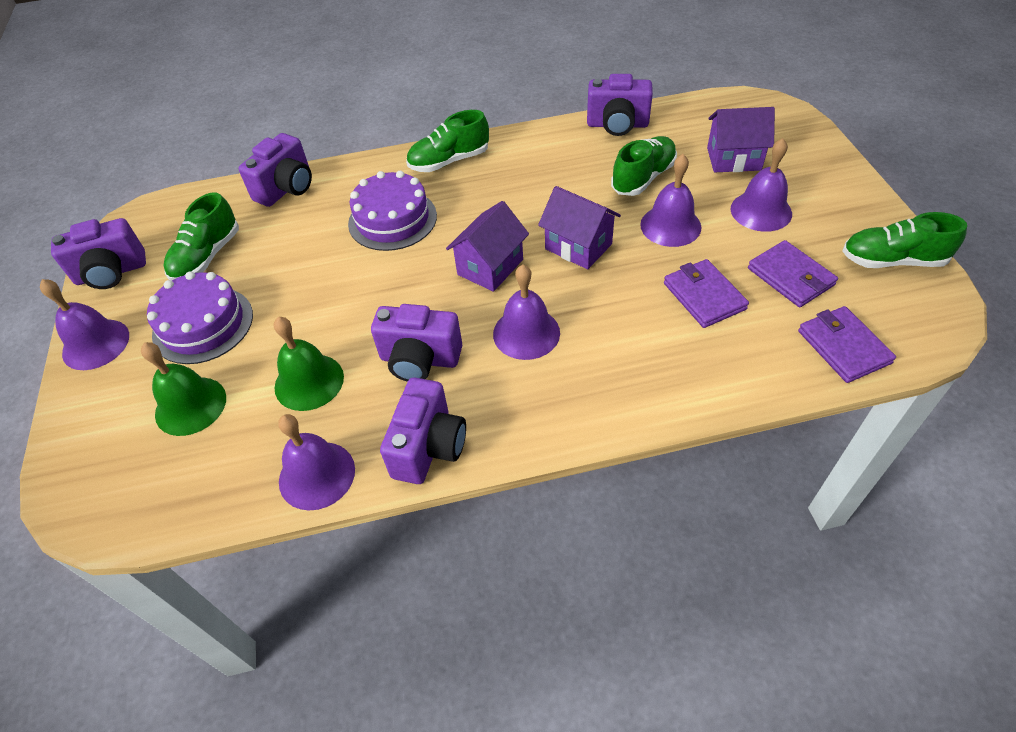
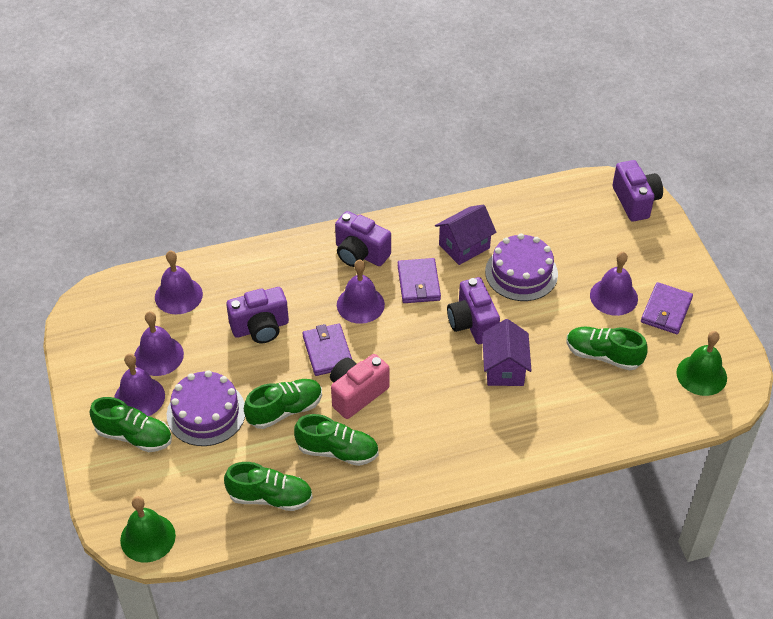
green shoe: [163,192,239,281] [406,110,489,172] [611,136,677,196] [842,212,967,268] = 4 -> [90,397,172,452] [224,462,313,511] [244,379,322,429] [294,414,379,466] [567,327,648,370] = 5
pink camera: none = 0 -> [330,354,389,419] = 1
purple camera: [51,218,146,289] [238,133,312,207] [371,304,462,382] [380,378,466,484] [587,74,653,136] = 5 -> [226,287,289,343] [335,211,391,267] [447,277,500,344] [613,160,663,222] = 4
purple house: [446,201,529,292] [538,186,621,269] [707,107,775,172] = 3 -> [435,204,496,265] [482,319,532,386] = 2

